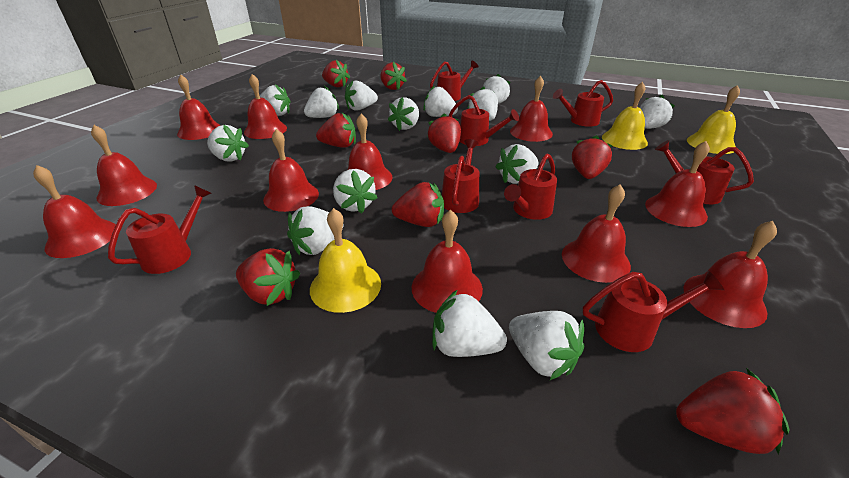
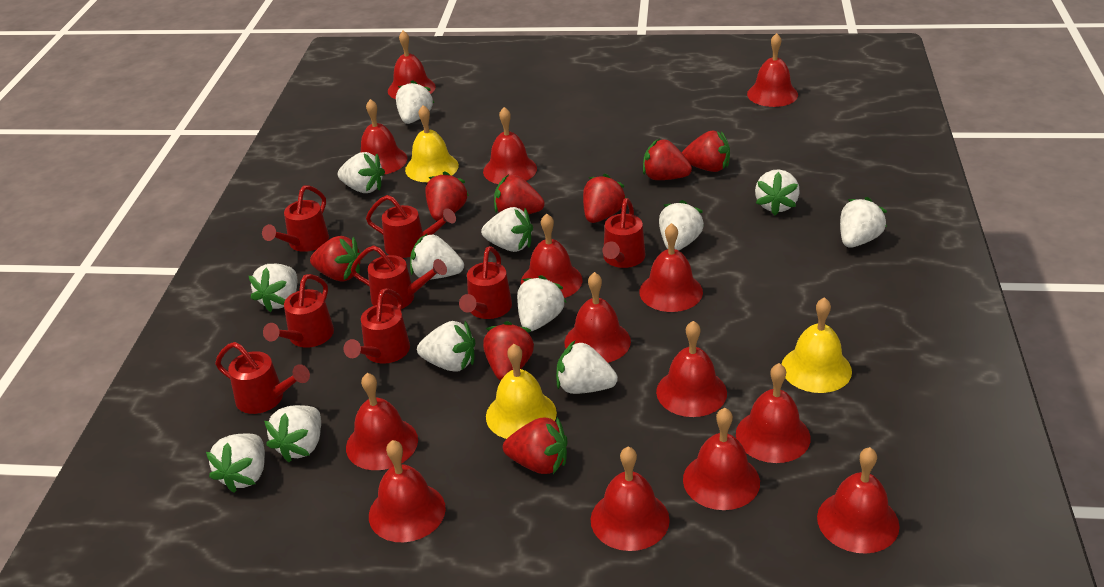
red bell: [33,165,116,258] [91,125,157,206] [177,75,221,140] [244,74,287,139] [263,129,319,212] [348,114,393,190] [412,210,483,313] [510,76,553,142] [562,184,631,283] [645,141,710,227] [683,221,777,328] = 11 -> [346,373,418,470] [360,99,407,175] [369,440,446,542] [388,31,436,99] [483,107,537,184] [521,213,583,298] [564,272,631,363] [591,447,670,551] [639,223,703,312] [656,321,727,417] [683,408,760,510] [736,363,811,463] [747,33,798,107] [817,447,900,554] = 14
white strawberry: [207,125,249,162] [260,84,290,116] [287,206,344,255] [304,86,339,118] [333,169,378,214] [345,80,378,111] [388,97,419,131] [423,85,458,117] [432,290,507,357] [468,87,498,121] [483,74,510,104] [496,144,539,184] [509,311,584,381] [640,95,675,129] = 14 -> [206,434,265,493] [249,264,297,312] [264,405,321,462] [338,152,385,193] [396,80,434,124] [410,233,464,280] [417,321,475,372] [481,207,533,252] [517,275,567,331] [556,341,618,394] [659,200,704,251] [755,169,800,215] [840,197,887,248] = 13

